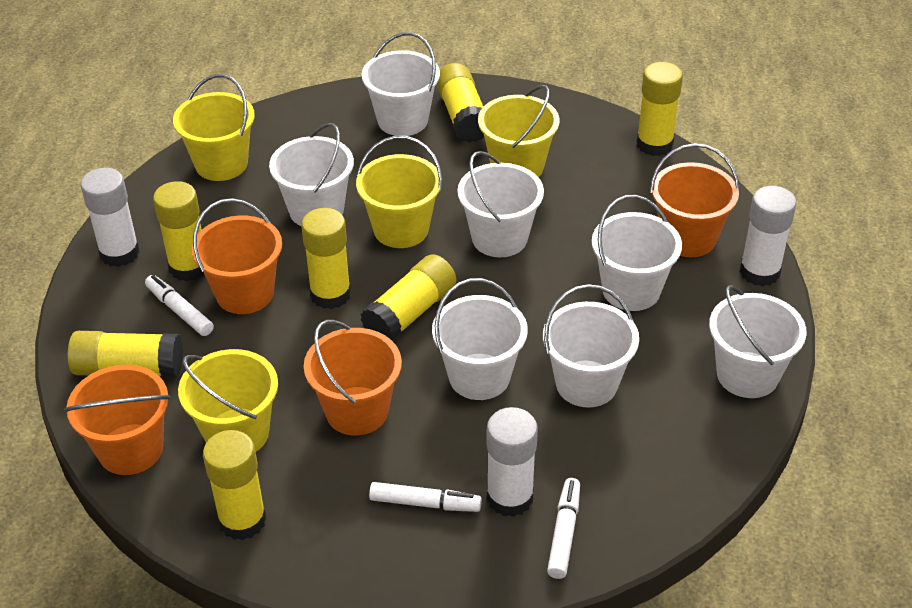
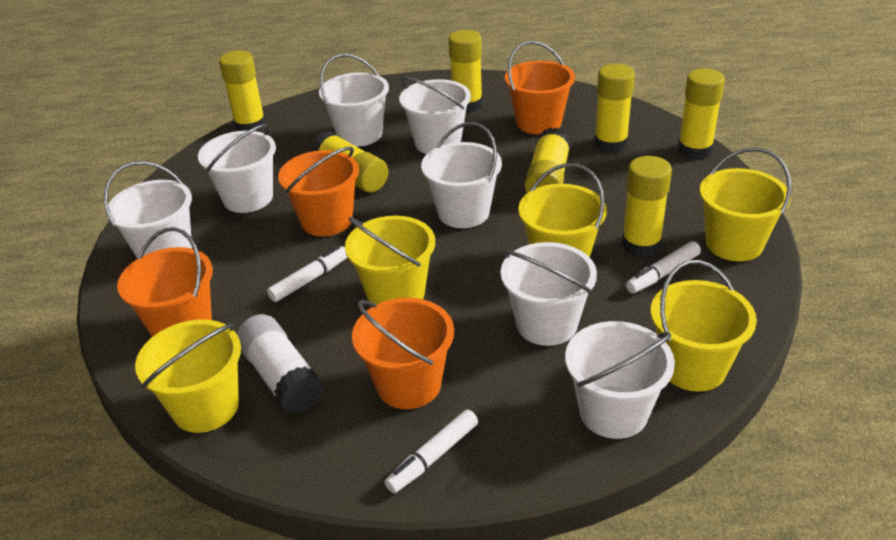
white glue stick: [81,168,140,267] [486,407,538,517] [740,186,797,287] = 3 -> [236,314,324,414] = 1
yellow bucket: [173,74,255,181] [178,349,278,452] [356,136,442,248] [478,85,559,177] = 4 -> [135,320,241,433] [345,216,435,304] [518,163,607,257] [651,260,757,392] [700,148,791,261] = 5

